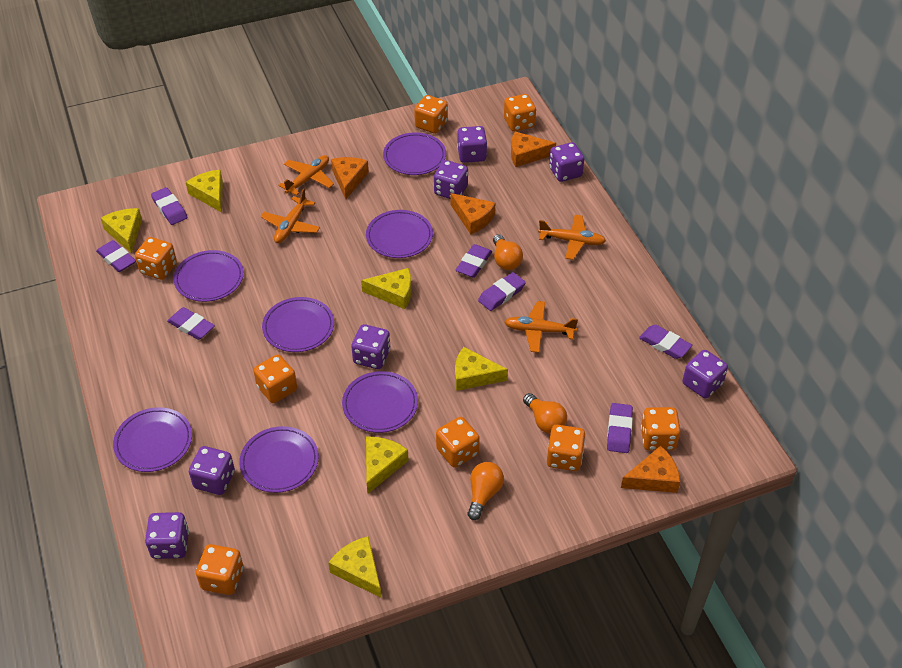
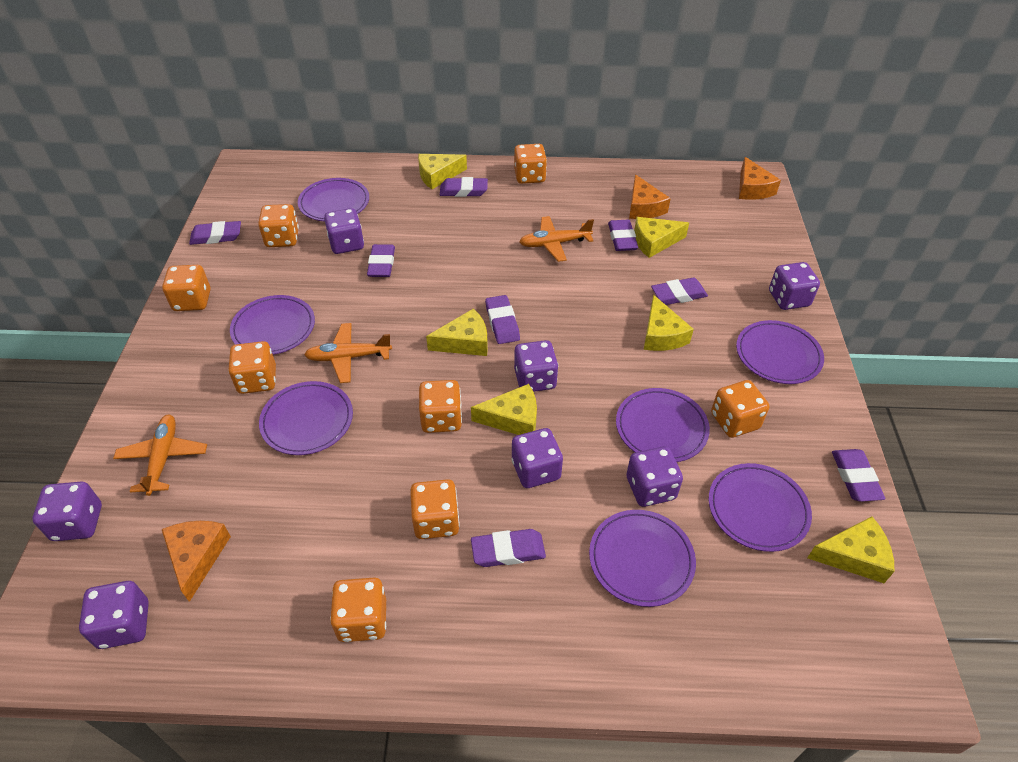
orange cheese: [331,157,369,199] [451,193,495,235] [511,132,556,167] [621,446,680,493] = 4 -> [162,521,231,602] [629,175,671,219] [739,157,781,200] = 3
orange light bulb: [467,462,504,520] [493,234,523,270] [523,393,567,434] = 3 -> none = 0
orange plane: [261,188,320,243] [278,155,334,196] [505,301,578,353] [538,215,606,260] = 4 -> [113,414,207,496] [304,323,392,383] [519,216,594,262] = 3
purple eraser: [96,240,136,272] [151,187,187,225] [167,307,215,340] [456,244,492,278] [478,272,526,311] [607,403,633,453] [639,325,692,359] = 7 -> [189,221,241,245] [367,244,395,277] [440,177,488,197] [471,529,546,567] [485,295,520,344] [608,220,638,251] [651,277,708,305] [832,449,885,502] = 8

